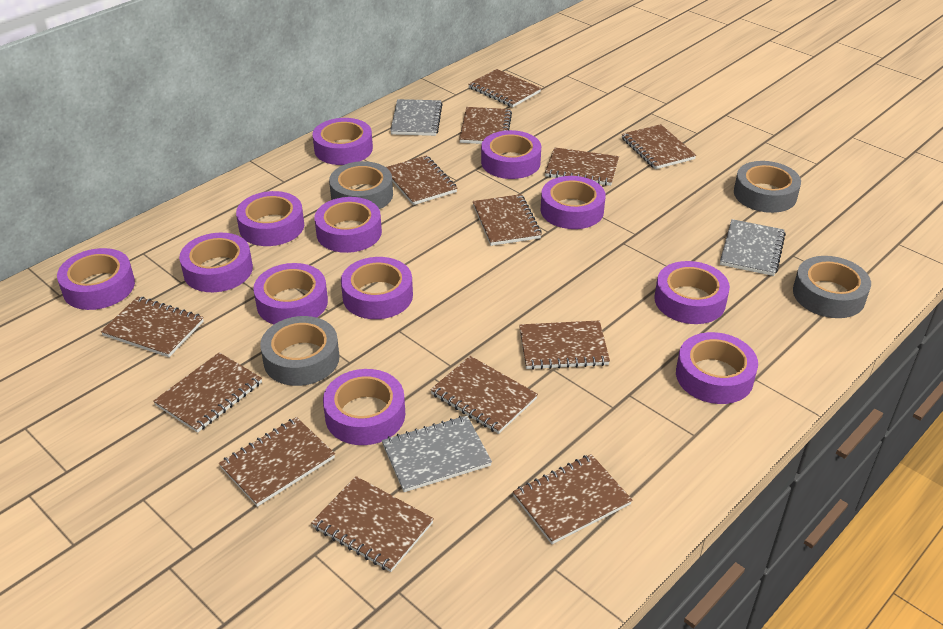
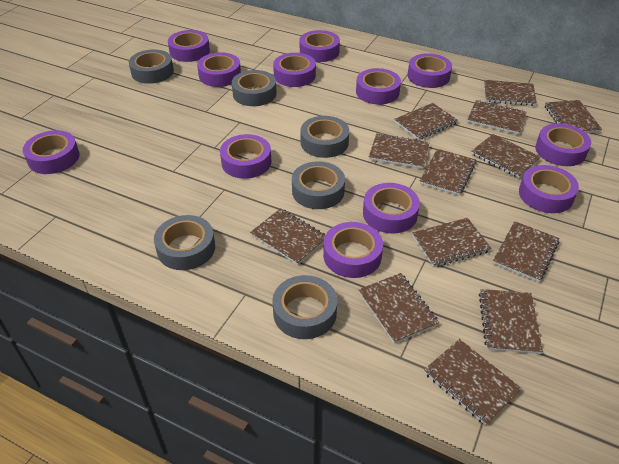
grey notebook: [382,416,492,492] [390,99,443,136] [720,219,786,276] = 3 -> none = 0
grey tape: [260,316,340,386] [329,161,393,209] [734,161,801,213] [793,256,871,318] = 4 -> [129,49,174,84] [154,215,215,270] [232,70,277,106] [272,275,337,339] [292,161,345,209] [300,116,349,158] = 6

